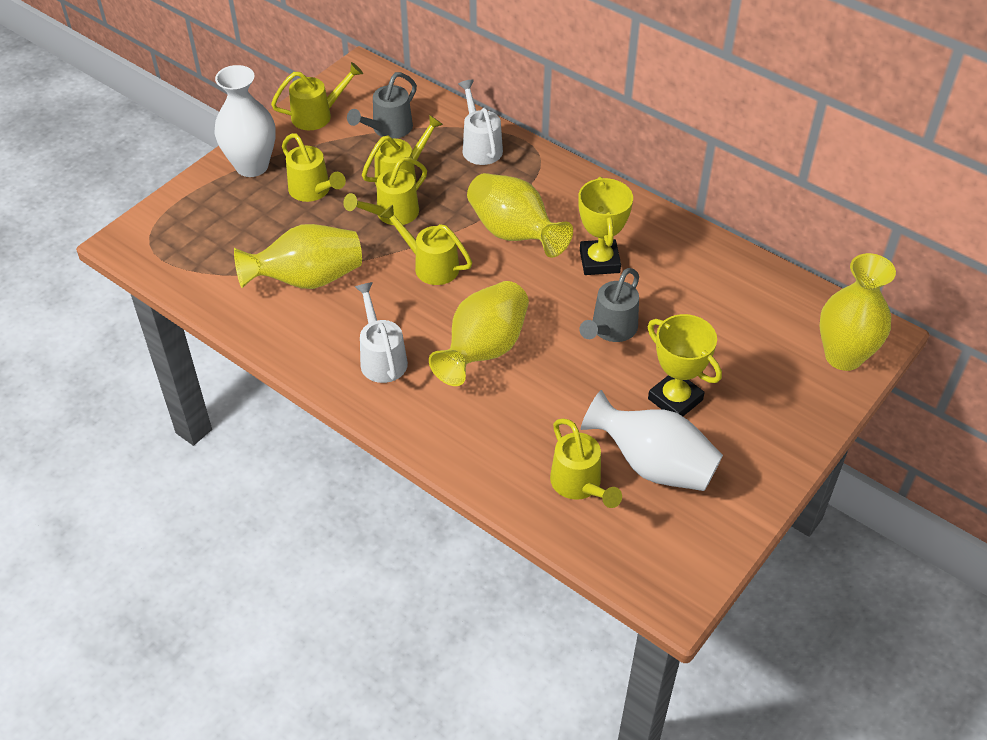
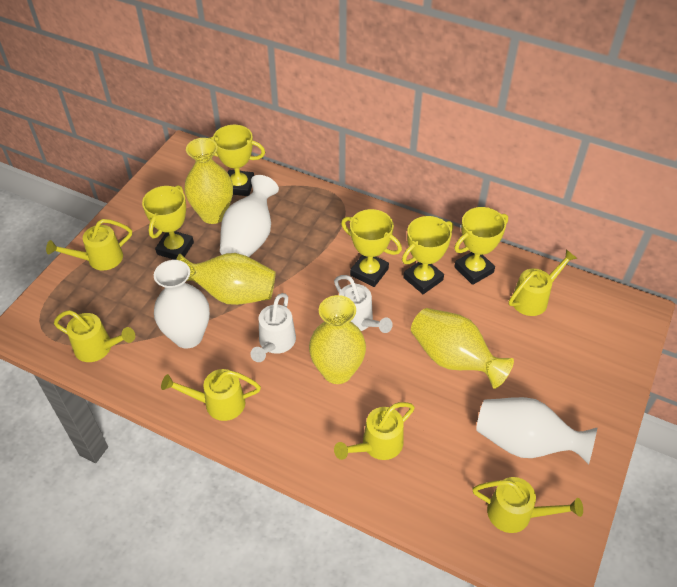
grey watering can: [347,72,417,139] [579,268,639,342] = 2 -> none = 0
white vase: [214,65,276,177] [581,390,723,491] = 2 -> [154,260,210,348] [220,175,279,257] [476,397,597,465] = 3
yellow trophy: [578,177,633,275] [648,314,722,416] = 2 -> [142,185,194,260] [209,125,265,196] [341,209,402,287] [402,216,453,294] [454,207,508,285] = 5

